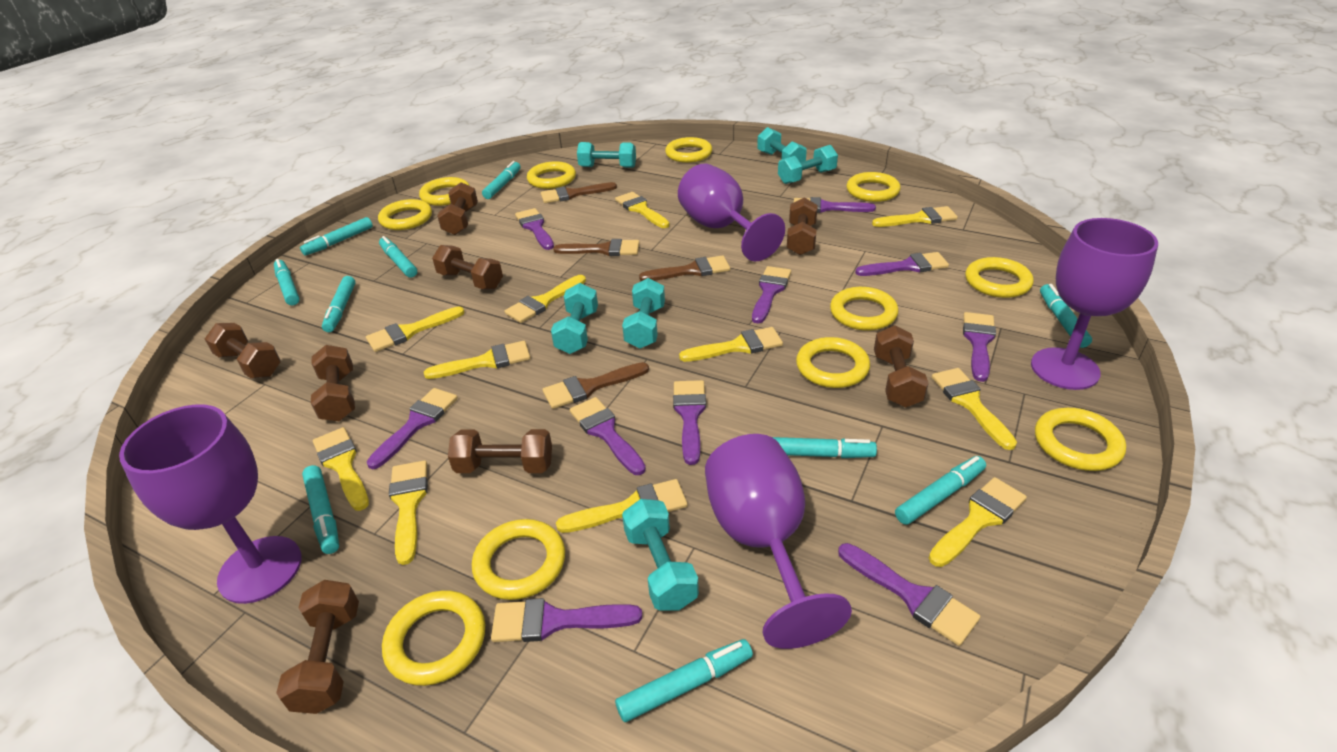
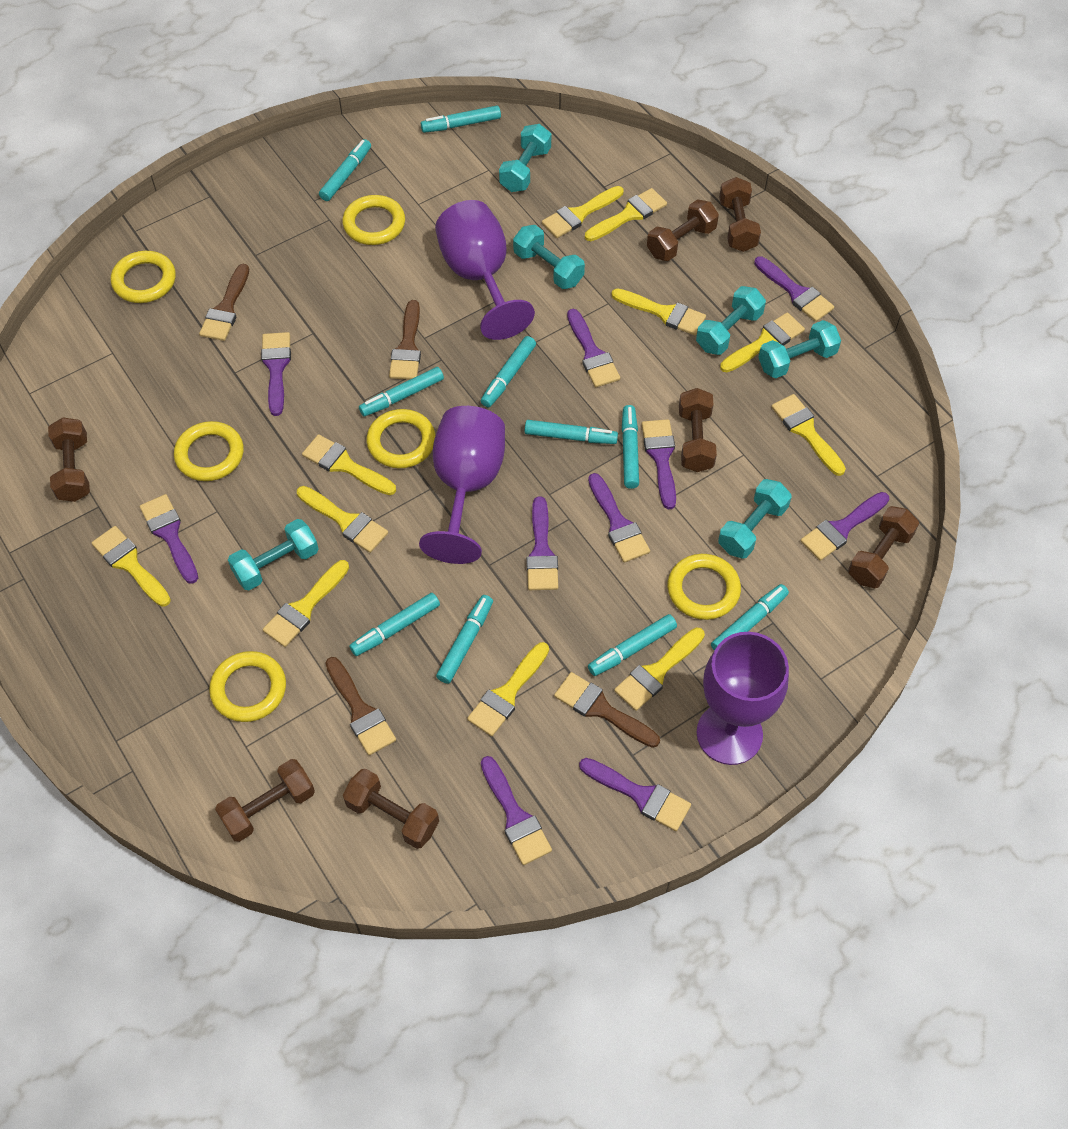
brown dumbbell: [205,323,281,379] [276,580,359,714] [311,345,355,421] [432,245,503,289] [437,182,478,235] [448,429,552,473] [787,197,818,255] [874,326,929,407] = 8 -> [48,417,90,502] [215,759,315,842] [343,769,439,849] [647,199,719,261] [679,388,717,472] [719,177,761,252] [848,506,919,588] = 7
purple goblet: [119,404,302,604] [678,164,785,261] [705,434,852,649] [1031,218,1158,390] = 4 -> [419,406,505,564] [435,200,535,340] [697,632,789,765] = 3
yellow ring: [378,199,432,230] [382,590,485,686] [419,177,470,206] [472,519,565,600] [527,161,576,189] [665,137,712,163] [796,337,870,388] [830,287,899,331] [847,172,901,202] [965,257,1034,298] [1035,408,1126,471] = 11 -> [111,251,176,303] [174,421,244,481] [209,651,286,722] [342,195,405,245] [367,409,436,468] [668,554,741,620] = 6

